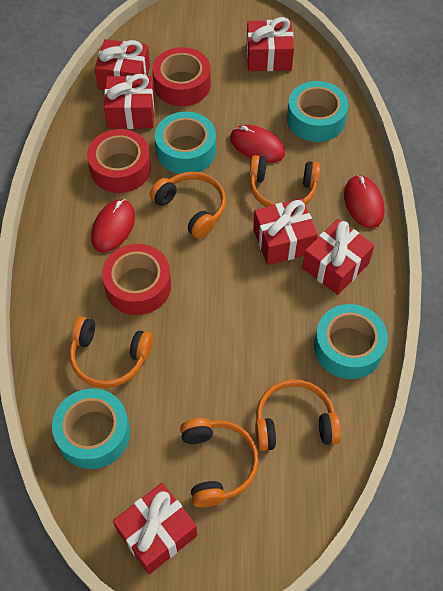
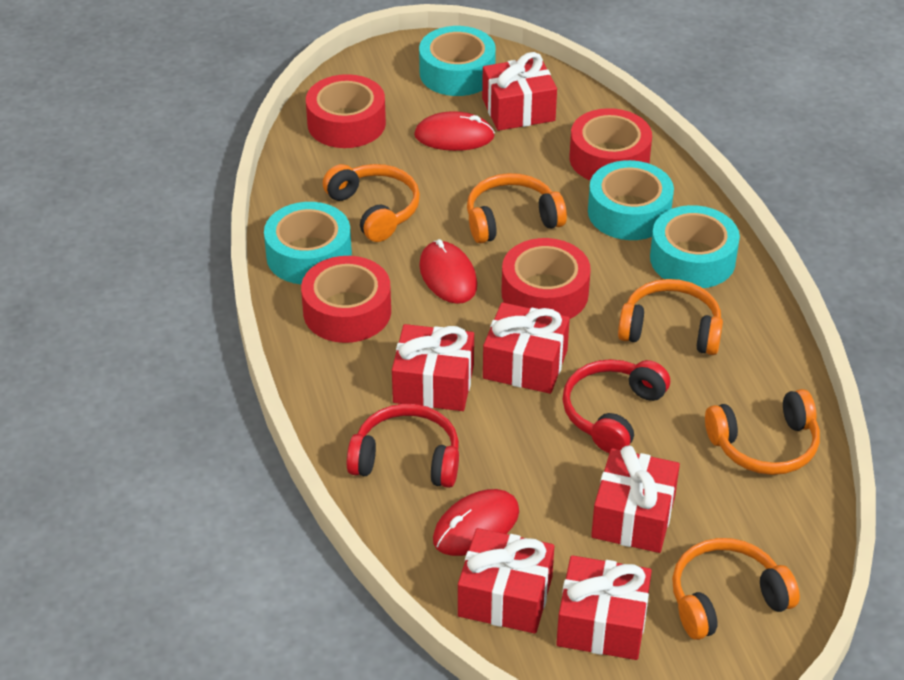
red headphones: none = 0 -> [347,404,459,488] [563,359,670,453] = 2
red tape: [87,129,151,193] [102,244,171,315] [152,47,211,106] = 3 -> [301,256,391,343] [306,74,386,148] [501,238,591,319] [570,108,652,180] = 4

